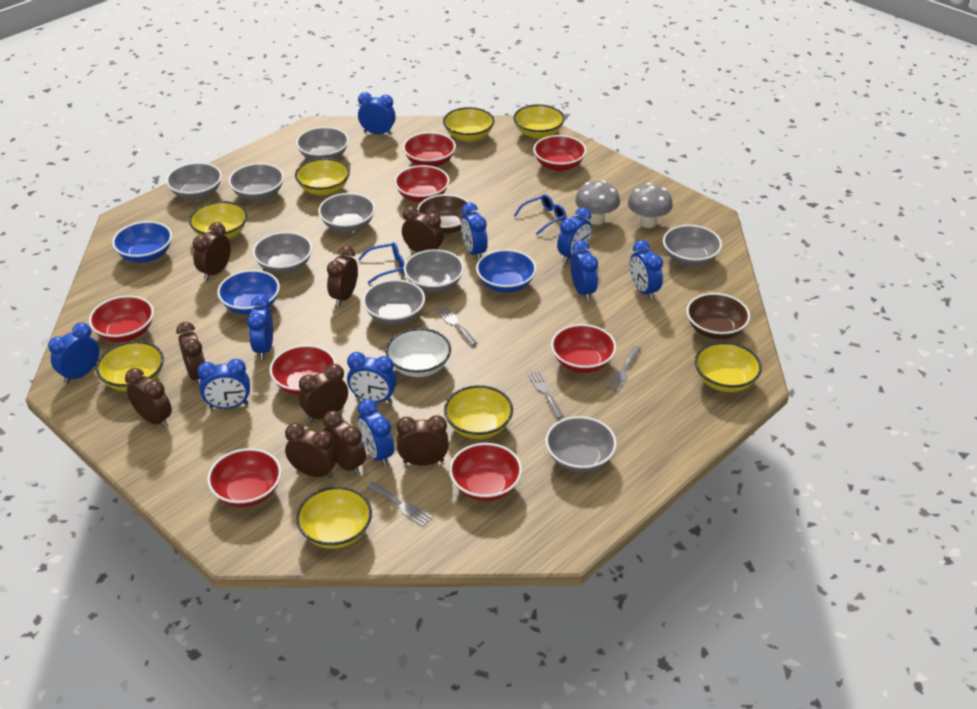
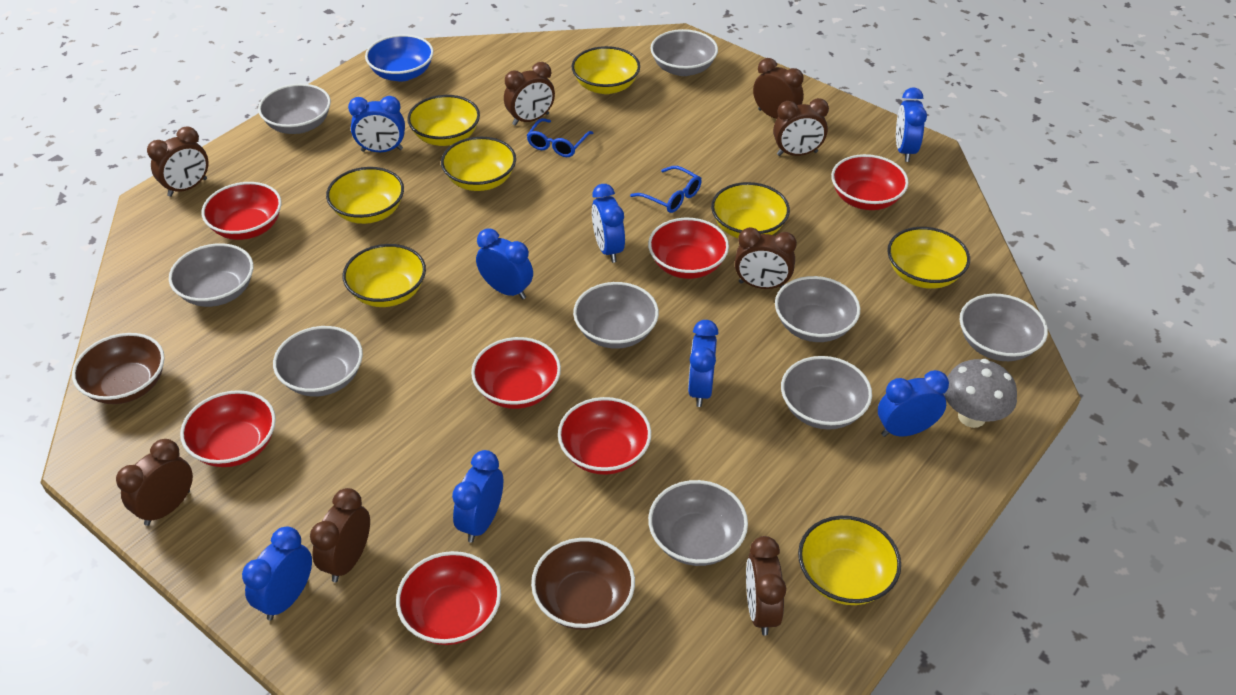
blue bowl: [112,221,172,262] [217,270,280,314] [476,249,537,293] = 3 -> [365,34,434,82] = 1
blue clock: [48,322,99,384] [197,359,250,409] [247,296,273,360] [347,352,397,403] [358,92,396,135] [358,399,394,466] [461,203,488,261] [557,208,592,263] [570,240,598,301] [630,240,663,300] = 10 -> [242,526,312,621] [348,96,405,152] [452,450,503,543] [476,229,533,299] [592,184,625,263] [688,320,719,407] [878,370,949,437] [896,87,927,162] = 8
brown clock: [125,368,172,428] [176,322,205,386] [193,222,231,281] [285,423,338,478] [299,364,348,422] [323,411,366,475] [327,246,358,306] [397,415,449,466] [402,206,444,253] = 9 -> [116,439,193,526] [147,126,209,197] [310,488,370,582] [504,62,555,126] [735,227,797,289] [746,536,786,636] [753,58,804,119] [773,98,829,156] = 8
grey fork: [367,482,433,527] [435,306,477,346] [527,370,564,419] [606,346,642,392] = 4 -> none = 0
grey mushroom: [575,180,620,225] [627,183,673,228] = 2 -> [944,359,1017,428] = 1
red bowl: [89,295,154,342] [207,448,282,507] [269,345,336,395] [394,165,450,203] [403,132,456,167] [449,443,522,501] [533,135,587,171] [551,324,616,373] = 8 -> [180,390,276,467] [202,182,282,240] [396,551,501,645] [471,337,561,409] [558,397,651,475] [648,218,729,279] [831,154,909,210] = 7
white bowl: [386,328,451,377] = 1 -> none = 0

